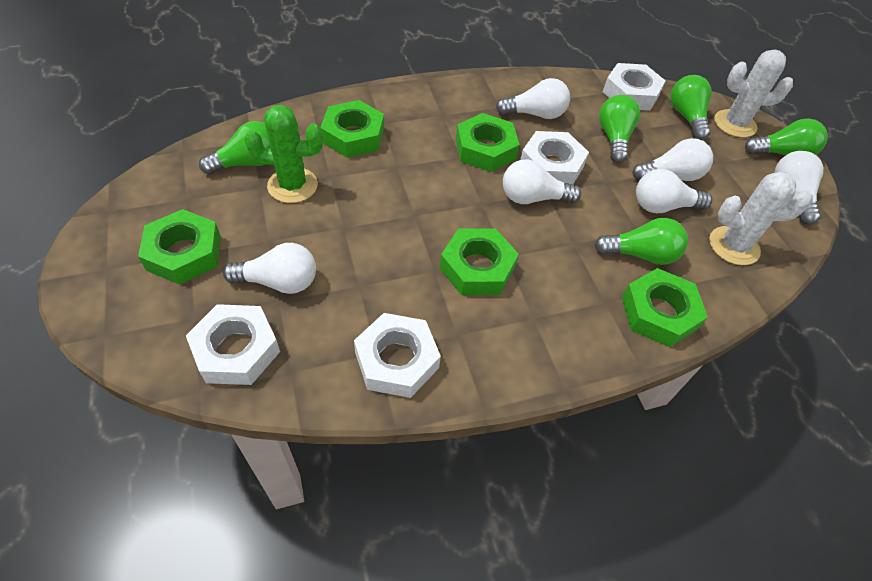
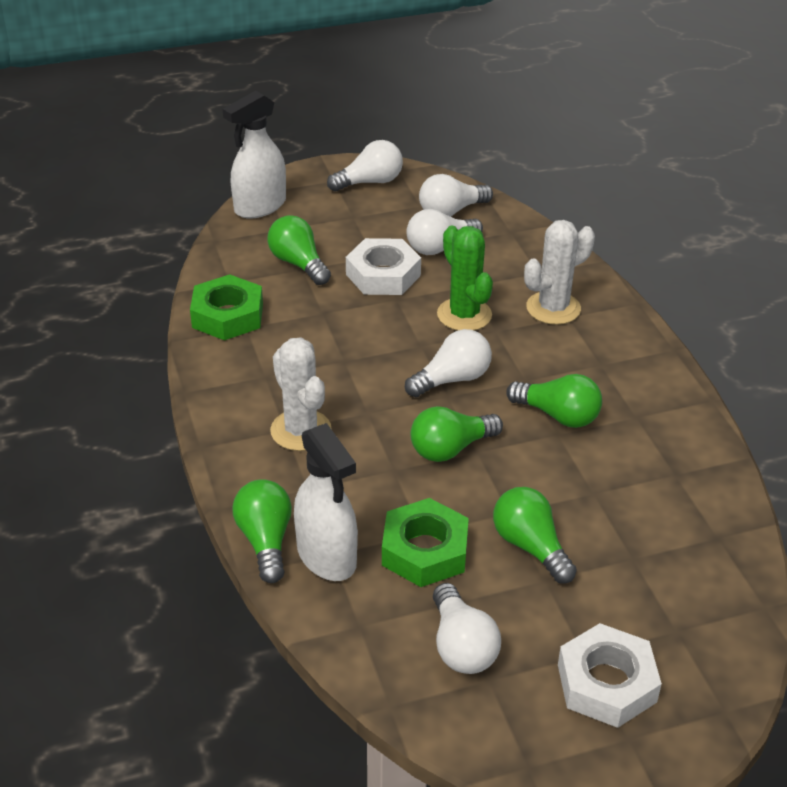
green nut: [138,209,221,285] [320,100,384,158] [440,228,519,295] [456,113,520,172] [622,268,708,347] = 5 -> [190,274,263,340] [382,498,469,587] = 2
white light bulb: [223,243,316,294] [496,78,570,119] [503,159,581,204] [632,138,713,181] [636,169,712,213] [774,151,823,225] = 6 -> [327,140,403,191] [405,329,492,397] [406,209,483,255] [419,174,493,217] [433,583,501,674] = 5
white nut: [186,304,280,385] [354,313,441,398] [520,131,589,185] [603,63,666,111] = 4 -> [346,238,421,295] [558,623,662,728] = 2
white spray bottle: none = 0 -> [223,91,286,219] [294,423,358,581] = 2

